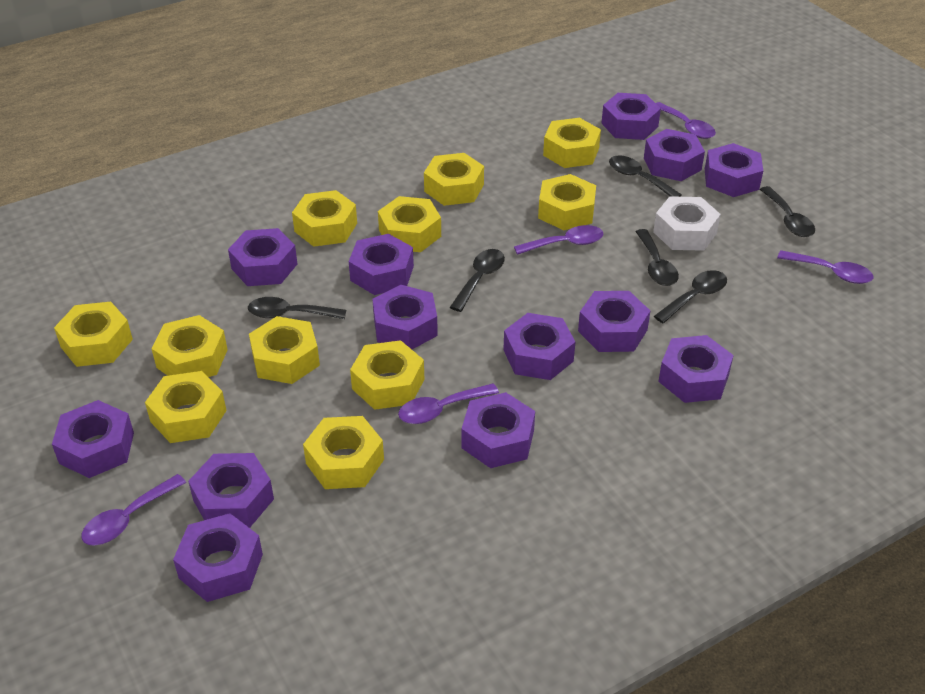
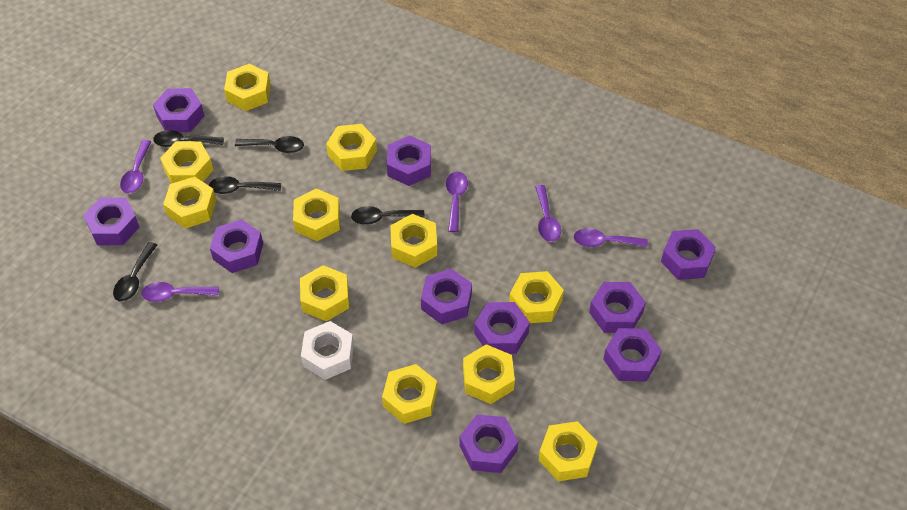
black spoon: [248,297,346,319] [450,249,505,312] [609,155,682,197] [636,229,679,286] [654,270,727,323] [760,186,815,237] = 6 -> [113,242,157,302] [153,130,224,147] [209,176,281,194] [235,136,304,153] [351,206,425,225] = 5
purple nut: [52,400,134,478] [173,513,263,602] [188,453,274,528] [228,228,297,286] [349,234,414,295] [373,285,438,349] [462,392,535,468] [503,313,575,380] [578,291,650,352] [601,93,661,140] [644,129,705,181] [658,335,734,403] [705,143,763,197] = 13 -> [83,197,139,245] [153,88,205,132] [210,219,263,273] [387,135,431,186] [421,269,472,324] [459,415,518,473] [474,302,530,354] [589,282,646,333] [603,328,662,382] [661,229,716,280] = 10

